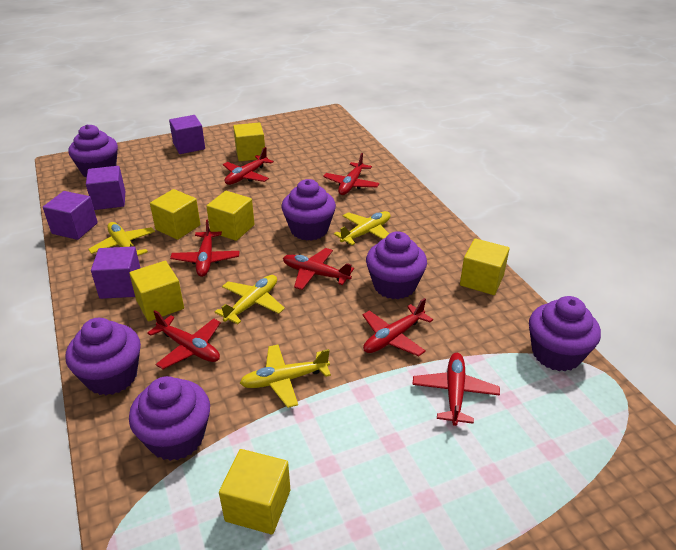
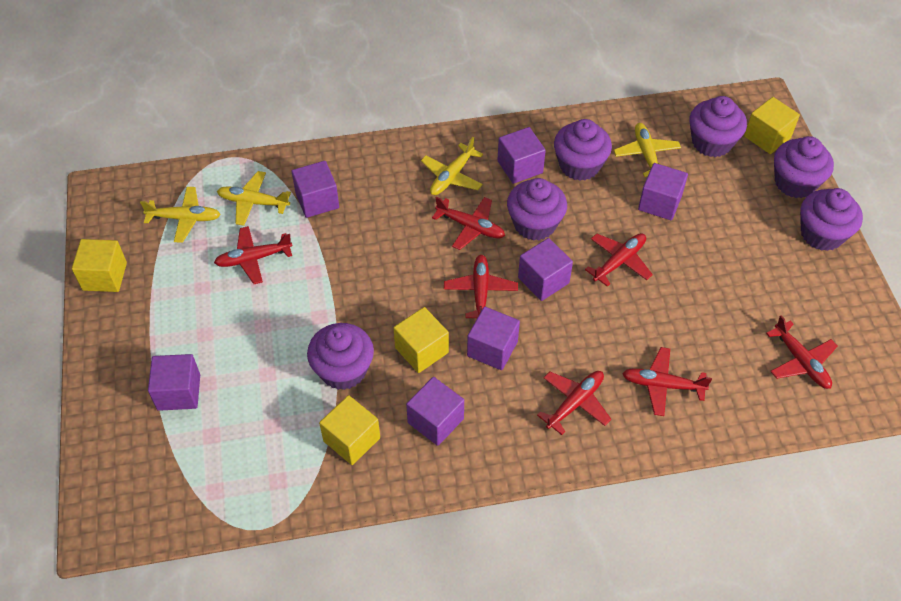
purple cube: [43,191,98,240] [86,166,125,210] [91,246,140,299] [169,115,205,154] = 4 -> [148,354,200,411] [292,161,339,218] [406,377,464,446] [467,307,520,370] [498,127,546,184] [518,238,573,301] [638,163,688,220] = 7
yellow cube: [129,261,184,321] [150,189,200,240] [206,191,254,241] [219,449,290,534] [233,123,265,161] [460,238,509,295] = 6 -> [72,239,127,292] [319,395,380,465] [393,307,449,373] [744,97,800,154] = 4

